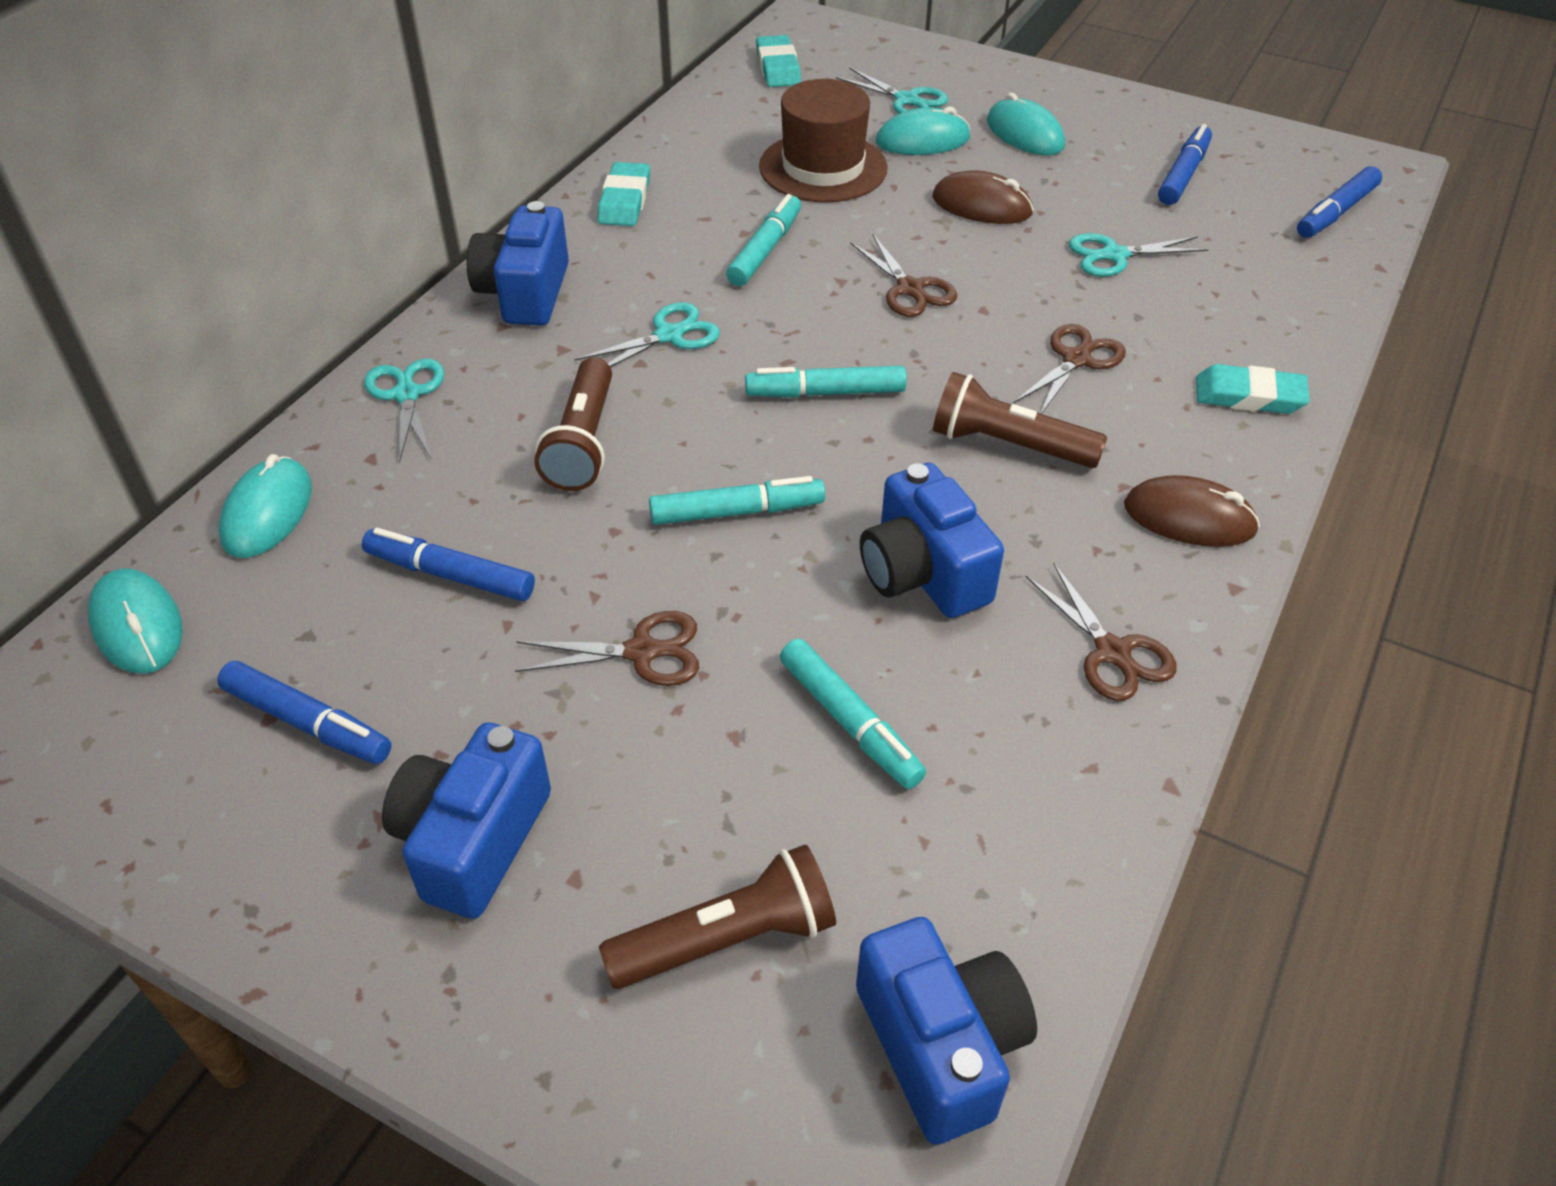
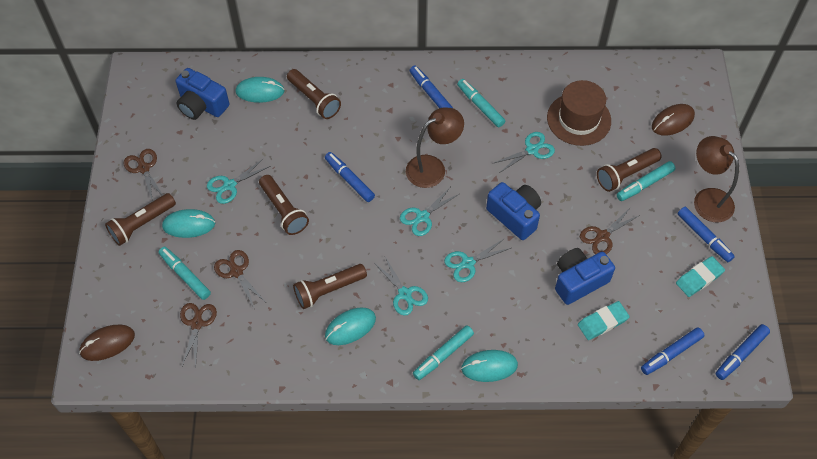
blue camera: [382,722,551,919] [467,201,569,326] [856,917,1037,1145] [860,463,1004,618] = 4 -> [176,68,229,120] [486,182,541,240] [555,248,615,305] = 3
blue marker: [217,661,391,764] [362,528,535,601] [1158,124,1212,205] [1297,166,1382,238] = 4 -> [325,152,375,202] [410,66,453,108] [641,327,704,375] [678,207,735,262] [716,324,770,380] = 5
brown flashlight: [534,357,612,491] [599,844,836,989] [933,372,1107,468] = 3 -> [105,193,176,246] [259,175,309,235] [287,69,341,119] [293,264,367,309] [597,148,662,192] = 5
brown lamp: none = 0 -> [406,108,464,188] [694,136,739,222] = 2
turquoise eraser: [598,162,650,226] [756,35,801,87] [1196,364,1310,414] = 3 -> [578,301,630,340] [676,256,725,297] = 2
turquoise scissors: [364,358,444,463] [574,302,720,367] [836,67,948,114] [1069,233,1209,277] = 4 -> [207,158,271,204] [373,255,428,316] [400,186,459,236] [444,238,511,282] [492,132,555,173] = 5

